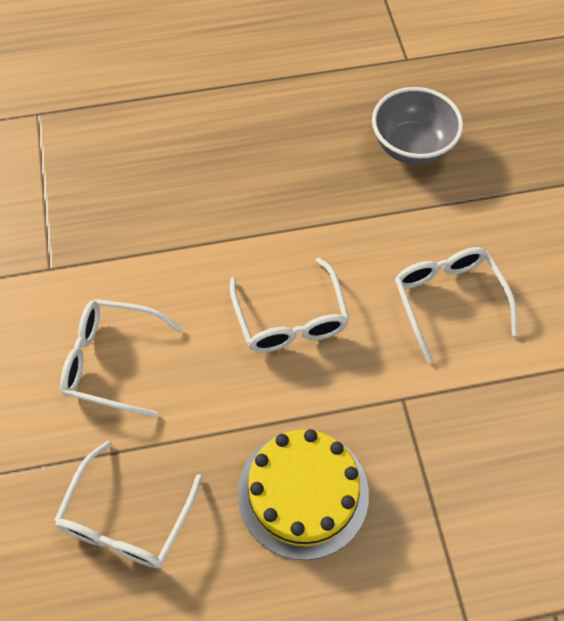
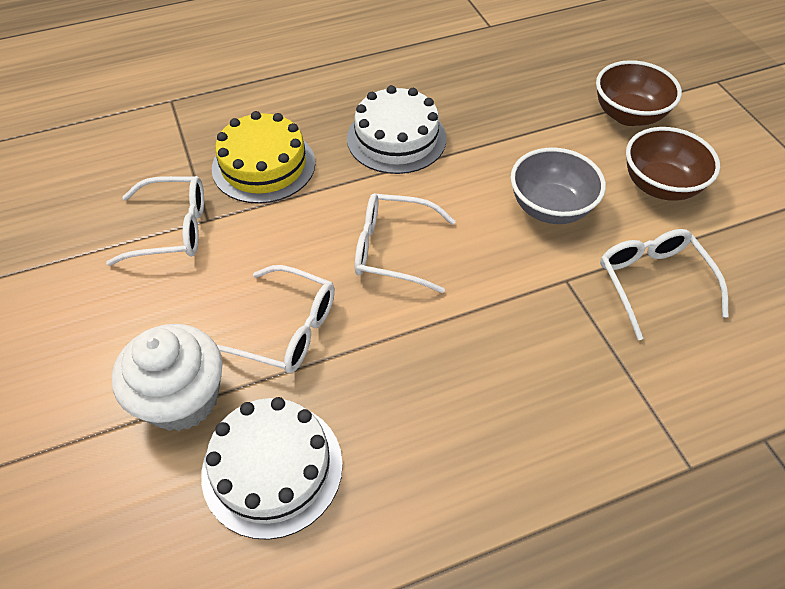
brown bowl: none = 0 -> [596,60,682,126] [626,127,720,201] = 2
white cake: none = 0 -> [201,397,343,540] [347,85,446,174] = 2
white cupcake: none = 0 -> [112,324,223,431] = 1

